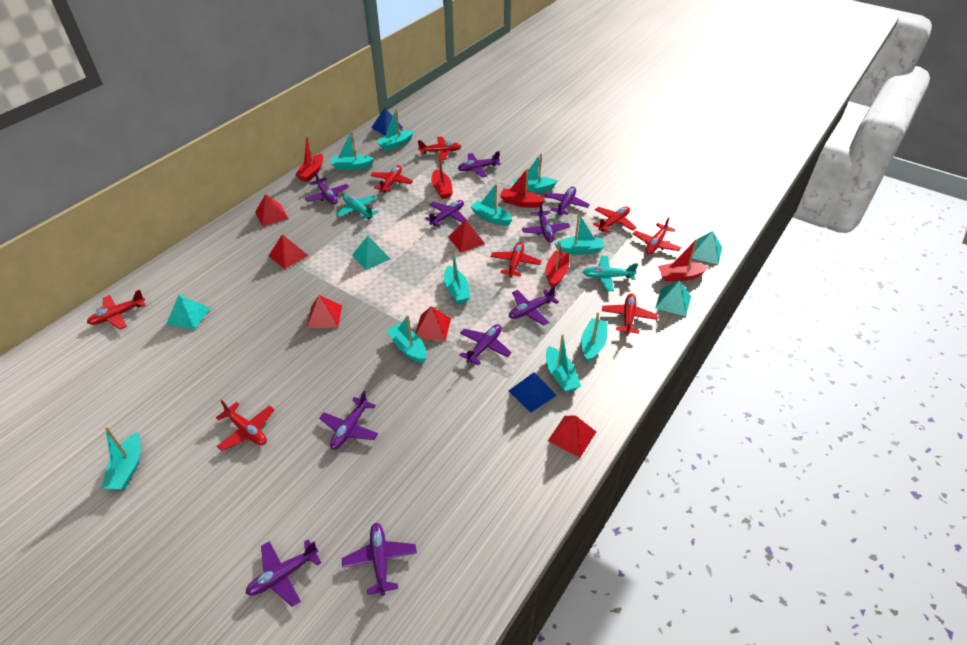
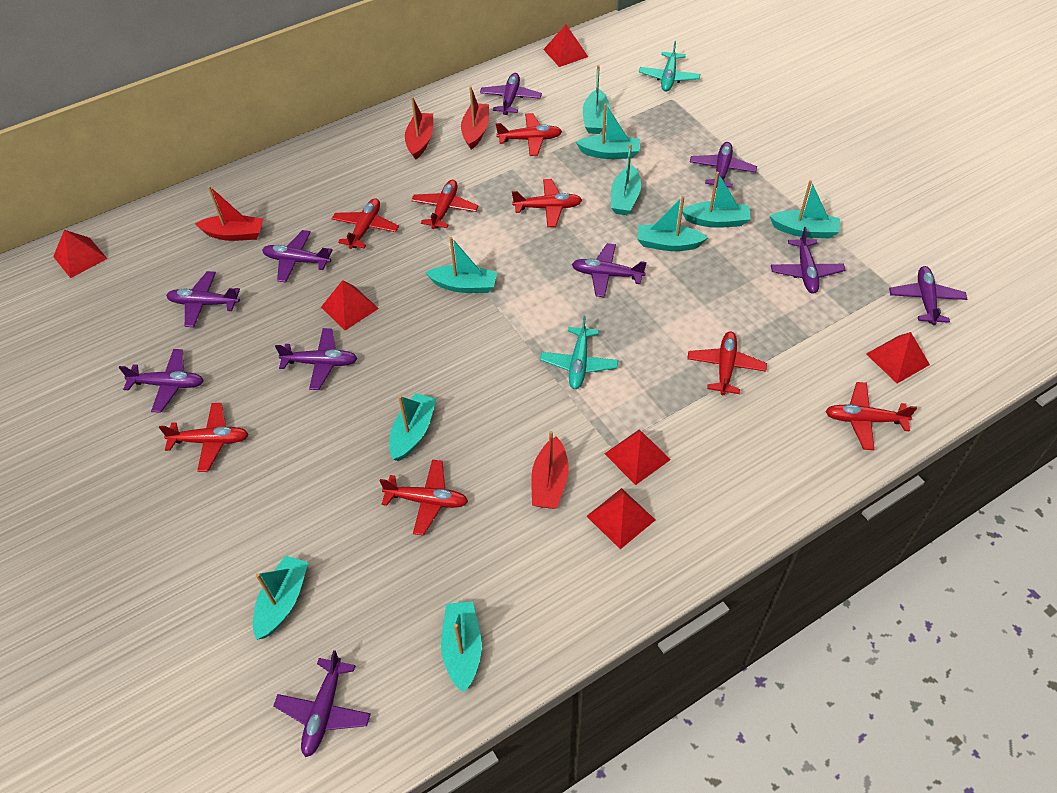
blue pyramid: [371,108,403,136] [509,372,557,413] = 2 -> none = 0
red boat: [295,135,323,182] [431,151,453,199] [500,168,545,208] [546,240,569,288] [658,239,709,281] = 5 -> [195,186,264,241] [405,96,433,160] [461,86,489,149] [531,431,569,509] = 4
turquoise pyramid: [167,295,210,330] [352,236,390,270] [655,281,691,316] [690,231,722,264] = 4 -> none = 0

